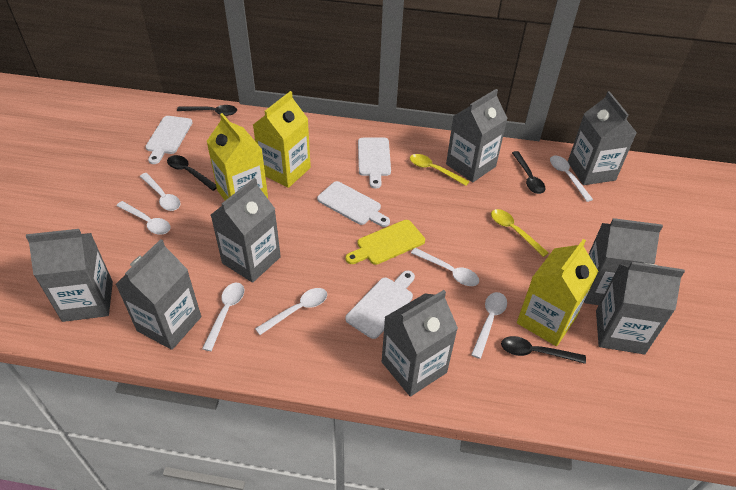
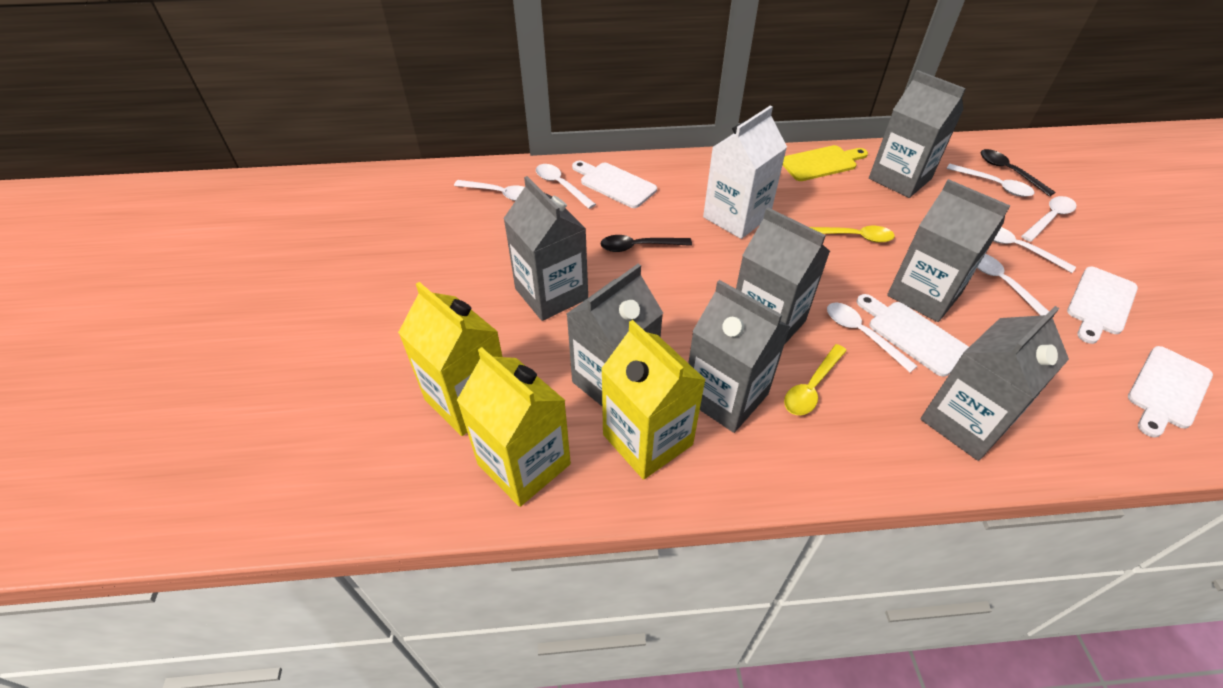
black spoon: [167,155,217,191] [177,105,237,116] [501,336,586,364] [512,151,545,194] = 4 -> [601,235,692,252] [981,149,1055,196] = 2
grey carton: [26,229,113,322] [115,239,201,350] [211,178,281,283] [382,290,458,397] [446,89,508,182] [568,91,637,185] [584,218,663,305] [596,262,685,354] = 8 -> [503,176,588,321] [567,264,663,406] [688,280,791,433] [736,207,830,345] [869,70,966,198] [887,179,1010,322] [920,306,1069,461] = 7
white carton: none = 0 -> [703,105,787,239] = 1

